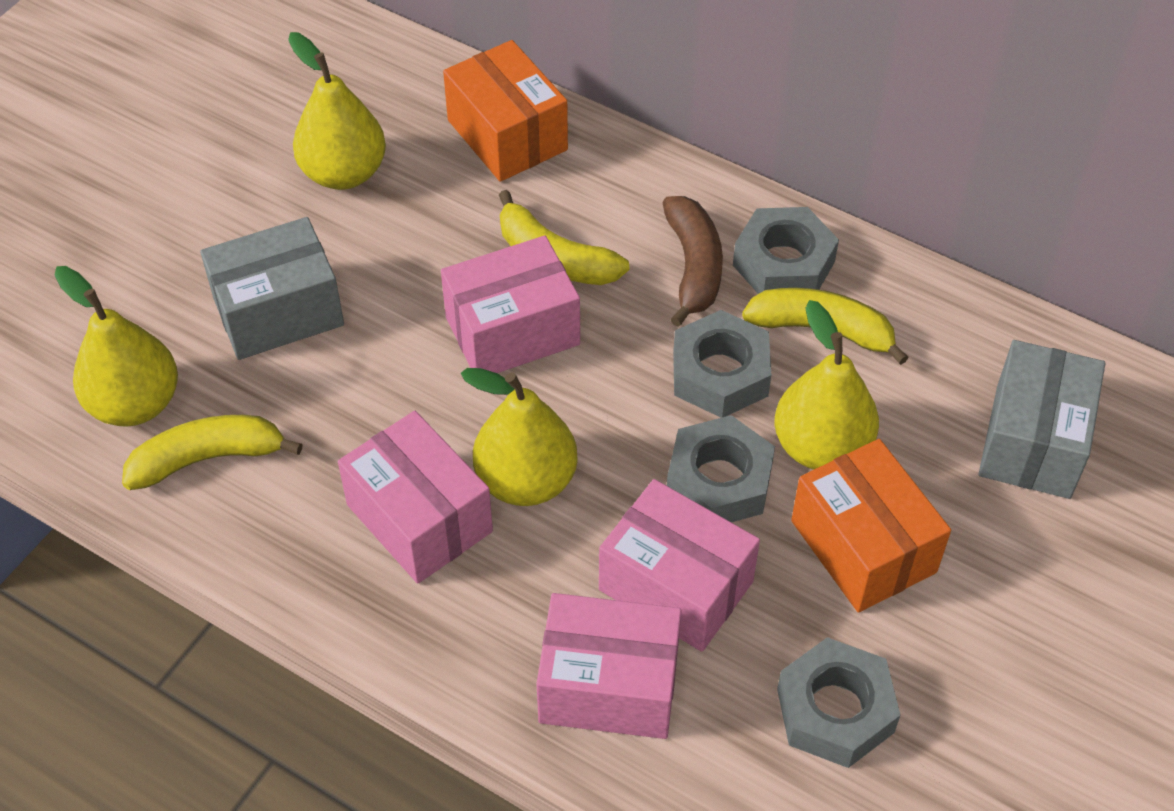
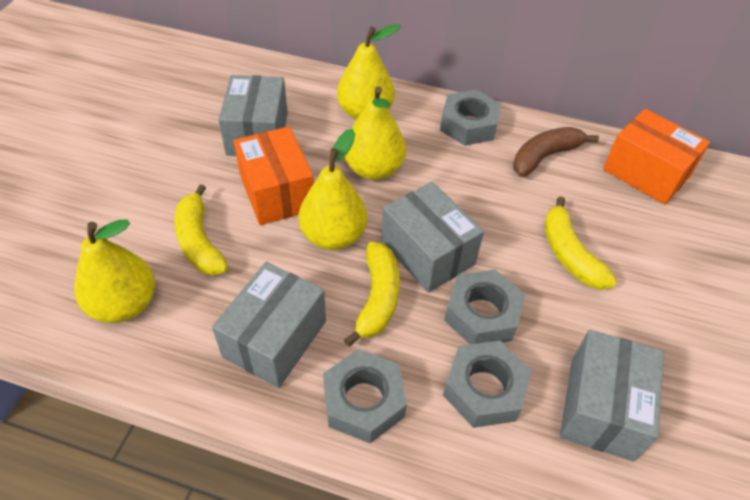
grey box: [200,217,344,360] [979,340,1105,499] = 2 -> [212,262,326,388] [218,75,288,156] [381,182,484,293] [560,330,664,462] = 4
pink box: [338,411,493,584] [441,236,580,373] [536,593,682,739] [599,479,760,652] = 4 -> none = 0

